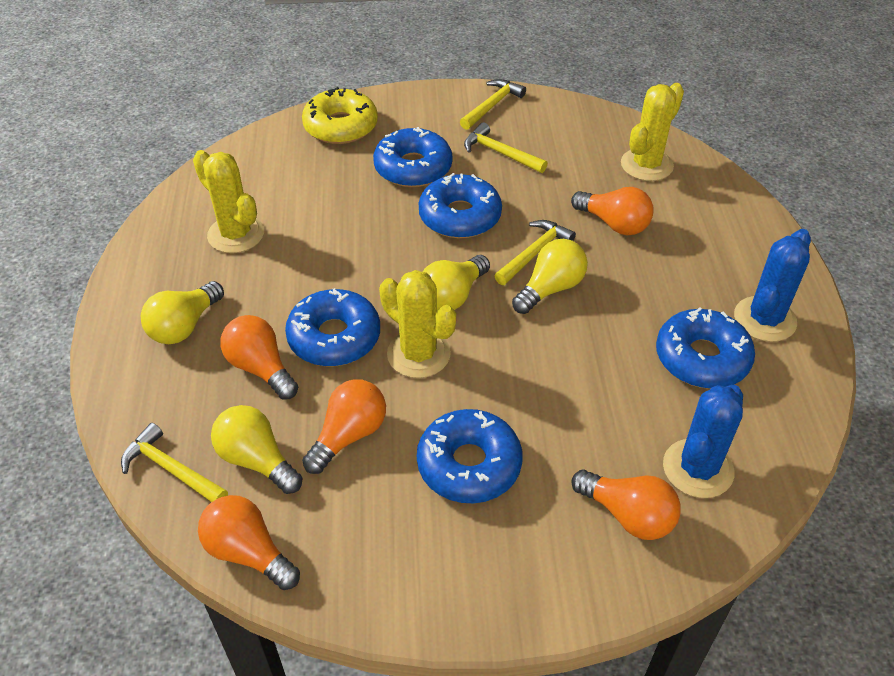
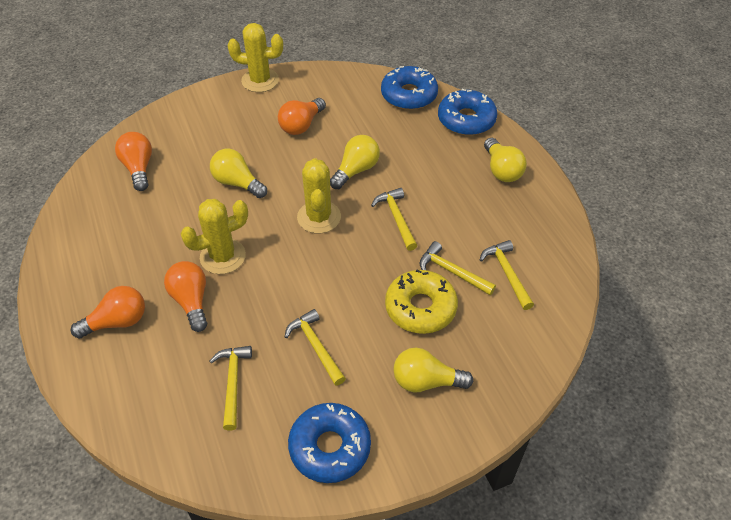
blue cactus: [663,385,743,498] [734,229,811,342] = 2 -> none = 0
blue donut: [285,288,380,367] [373,127,453,187] [417,409,523,503] [419,173,502,238] [656,307,755,389] = 5 -> [288,403,371,483] [381,66,438,110] [438,89,497,135] = 3
orange light bulb: [198,495,300,590] [220,315,298,400] [302,379,386,474] [571,187,654,235] [571,470,681,540] = 5 -> [71,286,145,338] [115,132,152,191] [164,261,207,332] [278,98,326,135] = 4
yellow hammer: [121,423,228,502] [460,79,526,130] [464,123,548,173] [495,220,576,285] = 4 -> [210,346,252,431] [285,309,346,386] [371,188,417,251] [420,241,496,295] [480,240,534,310] = 5

